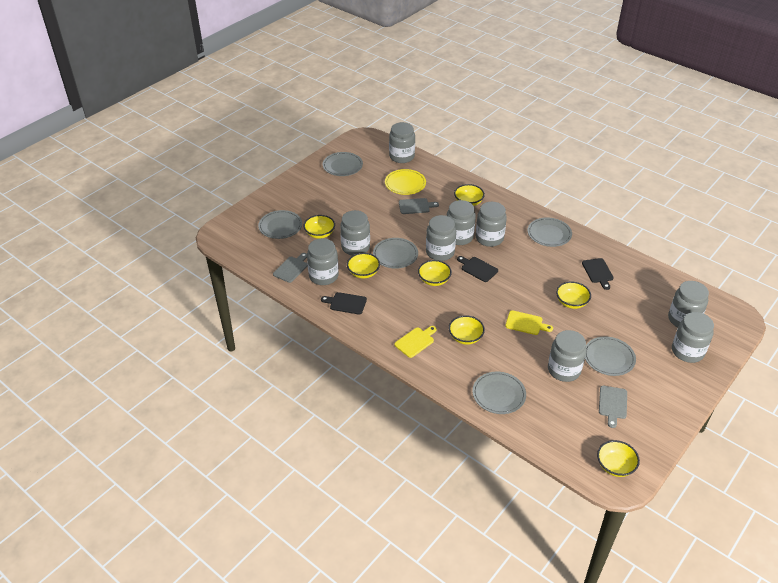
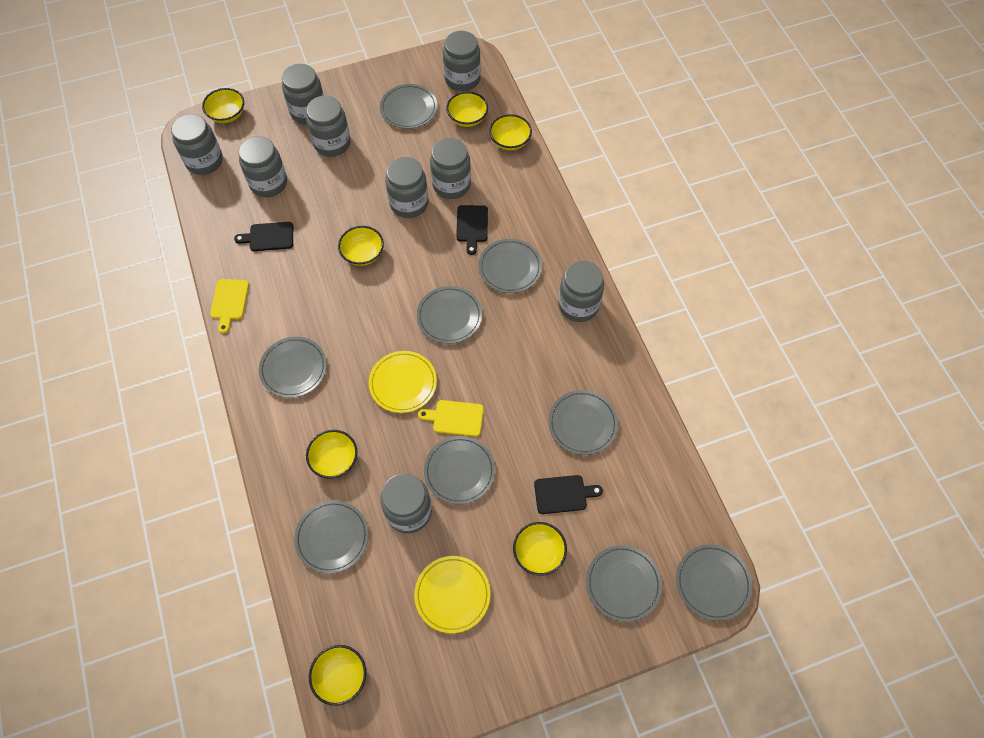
grey cutting board: [273,253,308,283] [399,198,439,214] [599,386,627,428] = 3 -> none = 0
grey plate: [258,210,302,239] [323,152,363,176] [373,238,418,269] [472,372,526,414] [528,217,572,247] [585,336,636,376] = 6 -> [259,337,327,398] [294,500,369,574] [380,84,437,129] [417,286,482,344] [424,436,495,504] [478,239,542,293] [548,390,618,455] [586,545,662,622] [676,544,752,621] = 9
yellow plate: [385,169,426,195] = 1 -> [369,351,437,413] [414,556,490,633] = 2

